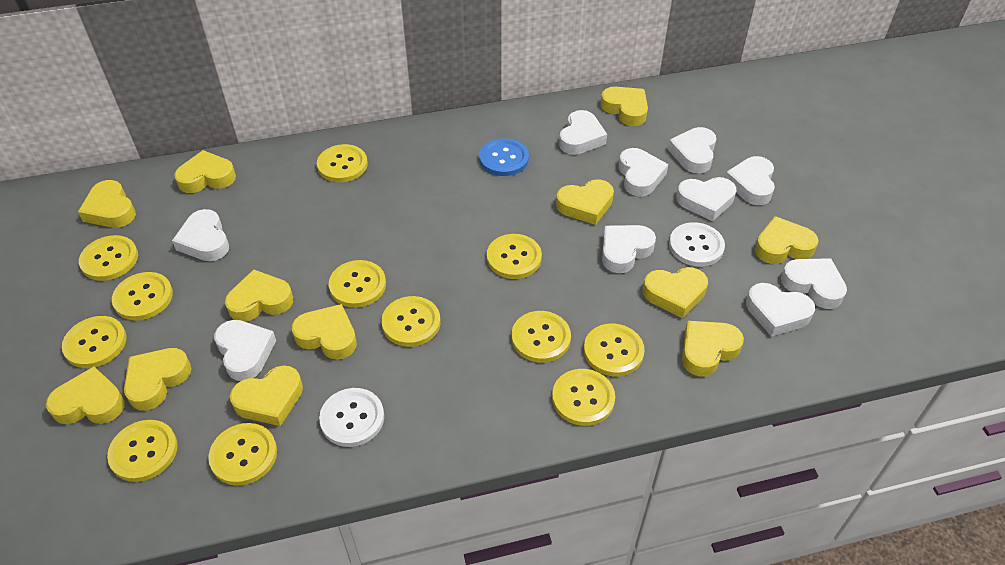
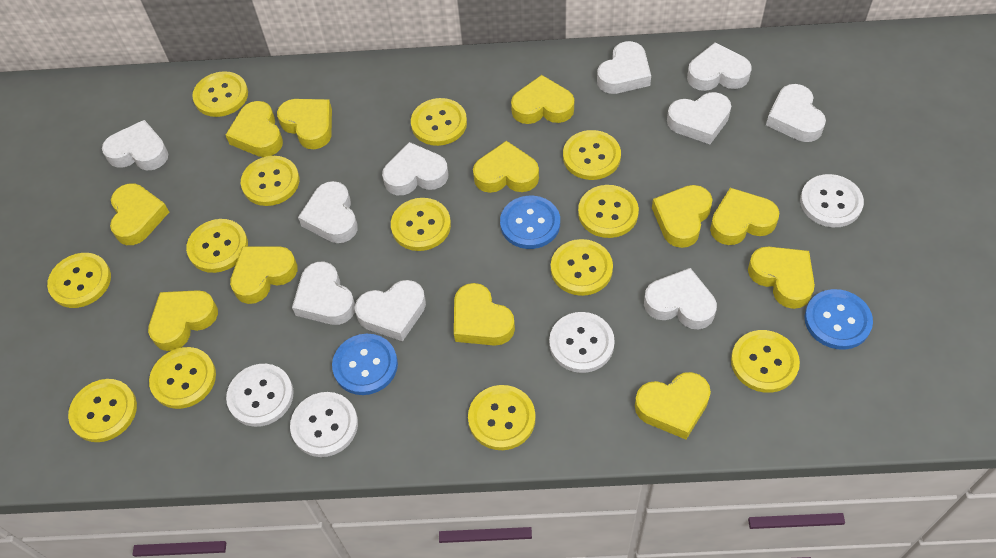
blue button: [479,138,529,176] = 1 -> [332,334,398,395] [500,196,560,249] [805,289,873,350] = 3
white button: [319,388,384,447] [669,222,725,267] = 2 -> [226,364,294,427] [290,392,358,457] [549,312,615,373] [800,174,864,227] = 4
yellow button: [62,316,127,368] [79,235,138,281] [107,420,178,482] [112,272,173,321] [208,423,277,486] [317,144,368,182] [329,260,386,308] [381,296,440,347] [487,234,542,279] [512,311,571,363] [552,369,615,426] [584,324,645,377] = 12 -> [47,253,111,308] [68,379,137,442] [149,347,216,409] [186,219,248,273] [192,71,248,117] [241,156,300,206] [391,198,451,251] [411,98,467,146] [468,385,536,450] [551,239,613,296] [563,130,621,180] [578,185,639,238] [731,330,800,393] = 13

